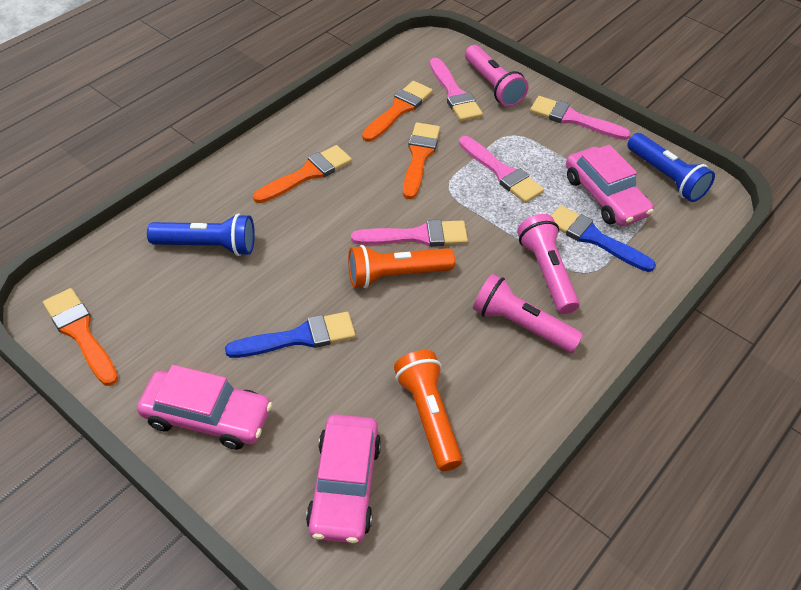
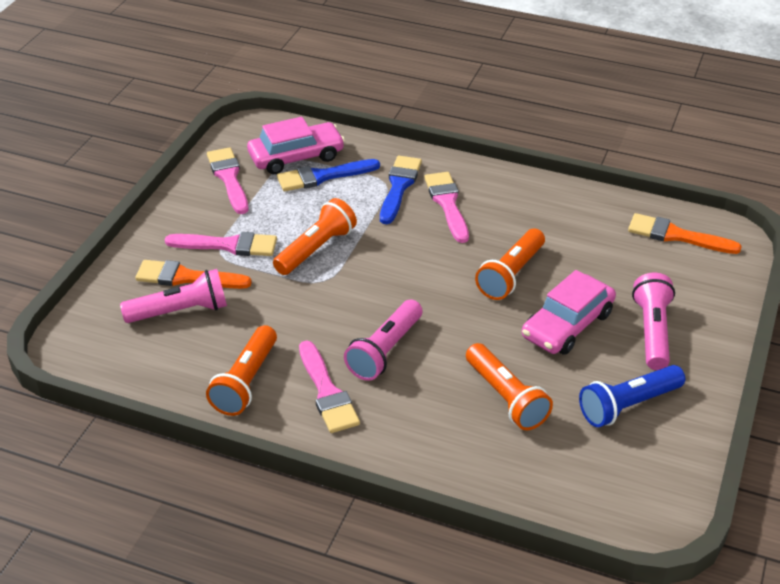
blue flashlight: [147,214,255,256] [627,133,715,202] = 2 -> [579,365,685,427] = 1
orange brush: [43,288,118,386] [253,145,352,203] [362,81,433,142] [403,123,440,199] = 4 -> [135,260,252,289] [628,213,742,254] = 2
orange flashlight: [348,245,455,288] [394,350,462,471] = 2 -> [206,325,277,416] [273,198,357,275] [466,343,553,430] [475,229,545,300] = 4
pink car: [137,365,272,450] [306,414,381,544] [566,145,654,226] = 3 -> [247,117,345,174] [522,270,616,355] = 2

